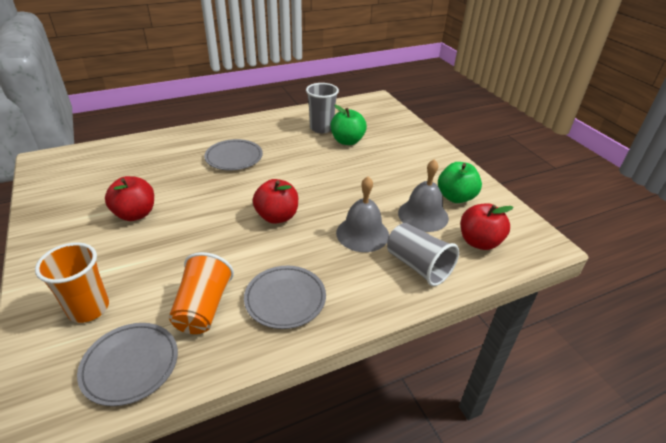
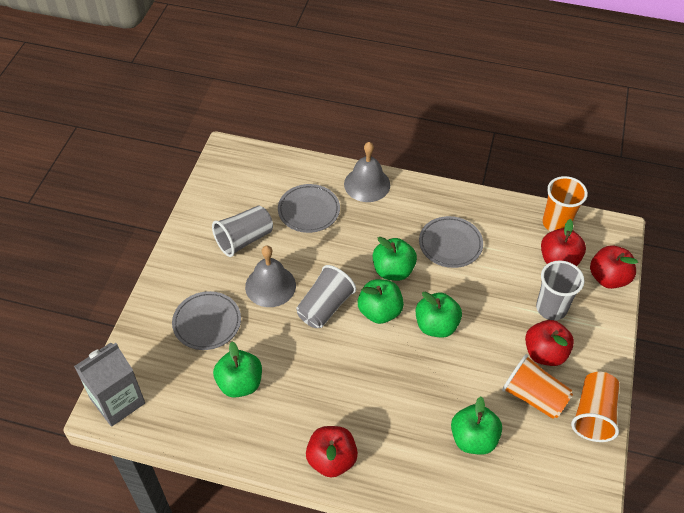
green apple: [330,105,367,145] [438,162,482,203] = 2 -> [213,342,262,398] [358,279,404,324] [373,237,417,281] [416,292,462,337] [451,397,502,455] = 5
grey carton: none = 0 -> [74,343,145,427] = 1
grey cup: [306,83,339,133] [387,223,459,286] = 2 -> [212,205,273,257] [296,265,356,328] [536,260,584,320] = 3
orange cup: [35,243,109,323] [169,252,234,334] = 2 -> [502,354,573,419] [543,176,588,232] [571,372,620,442] = 3
red apple: [105,176,154,221] [253,179,298,224] [461,203,514,250] = 3 -> [306,426,358,478] [525,320,574,366] [541,219,586,266] [590,246,638,289] = 4

